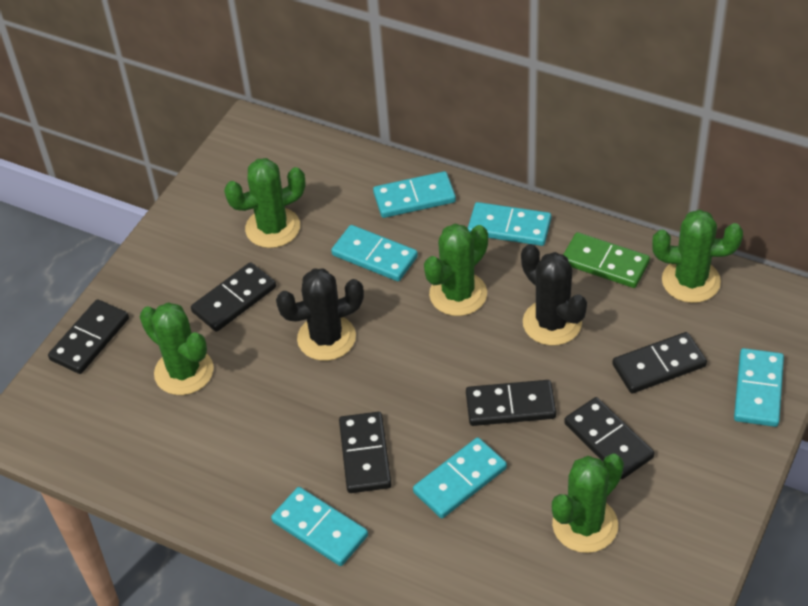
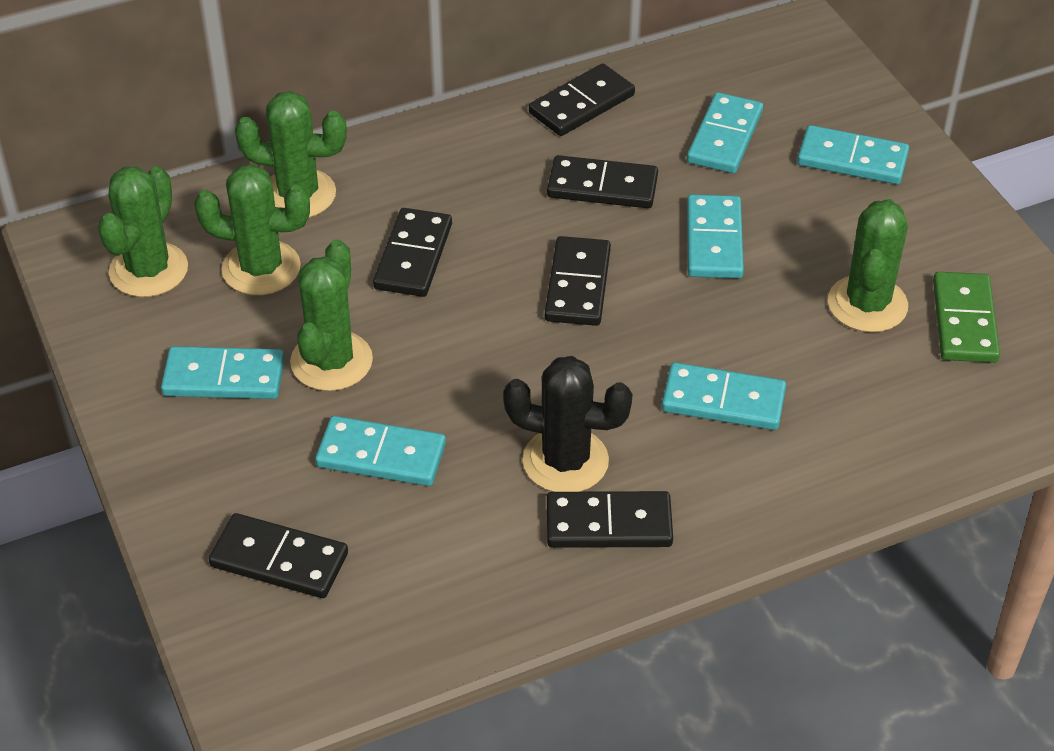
black cactus: [276,269,364,361] [521,244,587,346] = 2 -> [503,356,633,492] = 1

